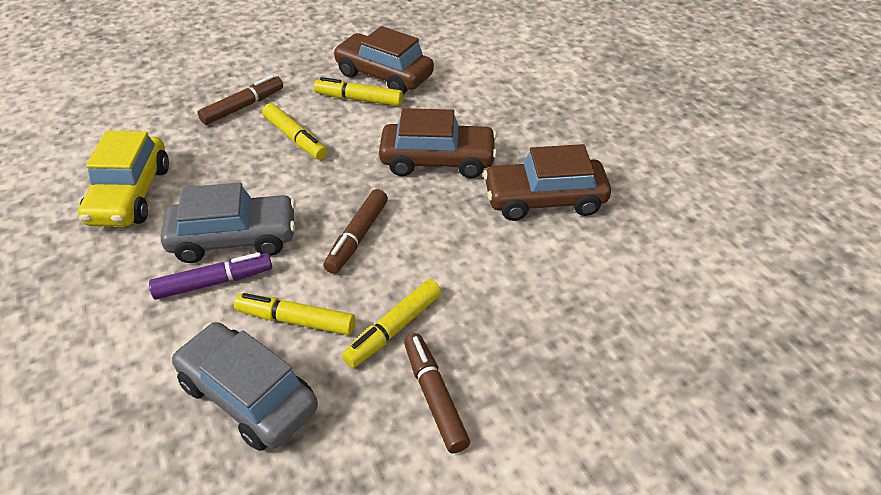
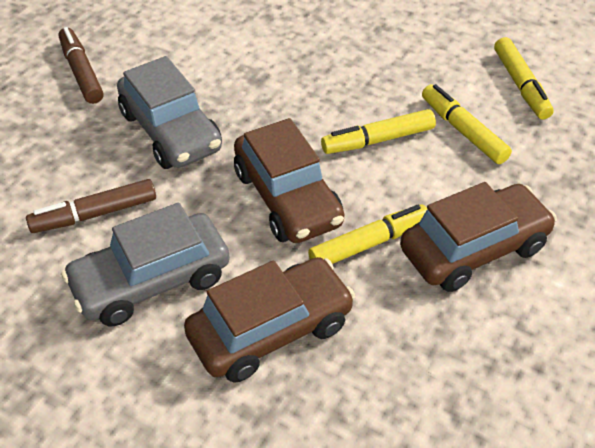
brown marker: [197,75,283,125] [323,189,388,274] [404,333,470,453] = 3 -> [26,179,156,233] [59,27,104,104] = 2
purple marker: [149,252,272,300] = 1 -> none = 0
yellow car: [78,131,169,227] = 1 -> none = 0

